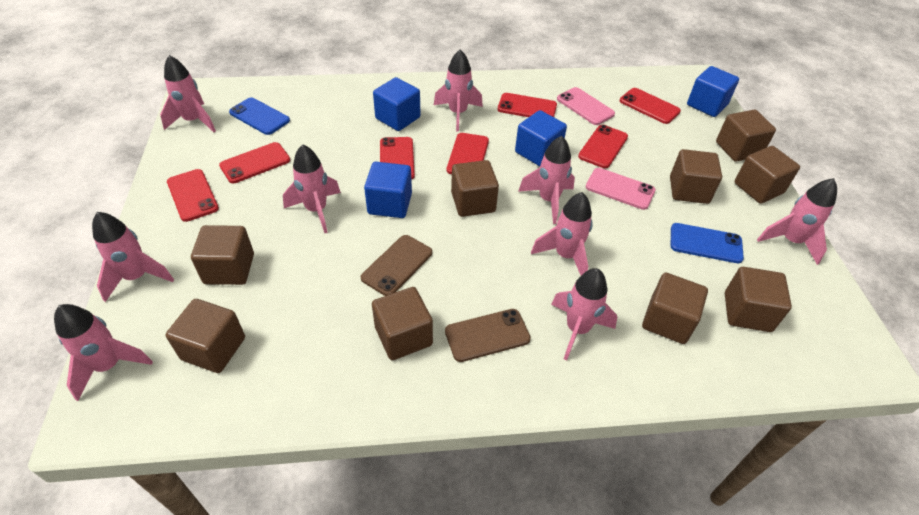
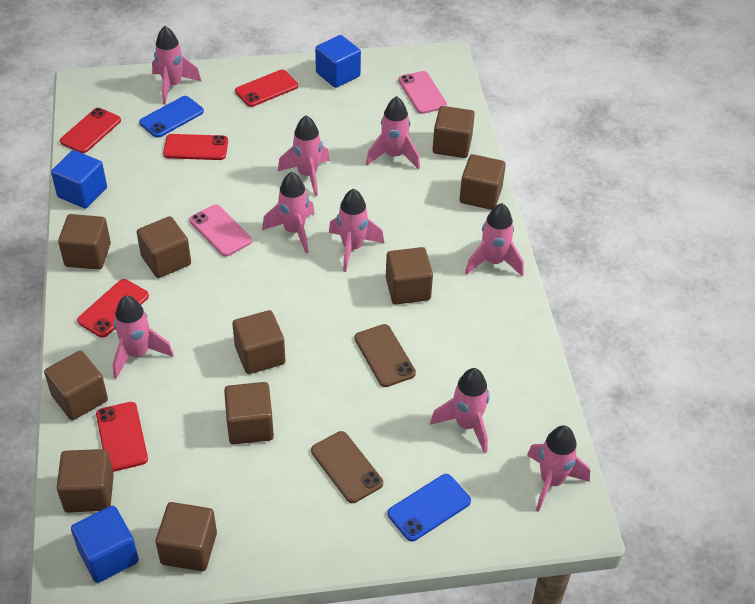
blue cube: [364,162,412,218] [373,77,421,131] [515,110,567,166] [687,66,739,117] = 4 -> [51,150,107,208] [71,506,139,583] [315,35,361,88] = 3
brown cube: [165,299,245,373] [191,225,254,285] [372,287,433,360] [451,160,499,217] [642,272,708,344] [670,149,722,204] [716,110,776,162] [725,267,792,332] [735,146,800,204] = 9 -> [44,351,108,420] [57,449,114,512] [58,214,111,270] [137,216,191,278] [156,502,217,571] [224,382,274,444] [232,310,285,374] [386,247,433,304] [433,106,475,158] [459,154,506,210] = 10
red phone: [167,169,219,222] [219,142,290,183] [380,137,415,180] [447,133,489,174] [498,93,557,117] [578,125,628,168] [620,88,681,124] = 7 -> [60,108,121,153] [77,279,149,338] [96,402,148,472] [163,134,228,160] [235,70,298,107] = 5

